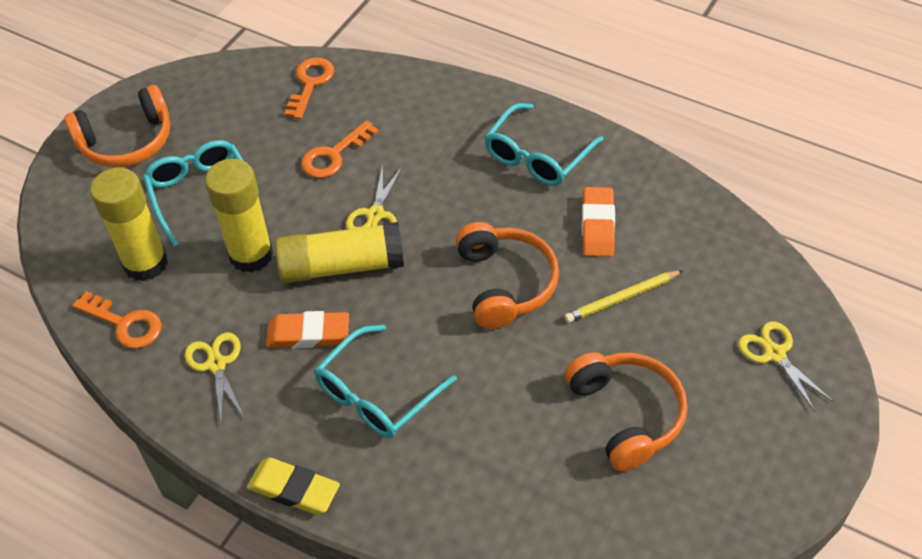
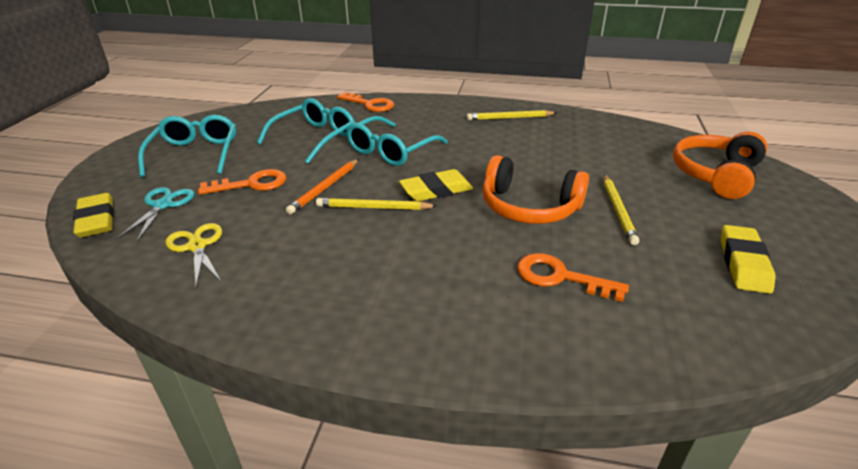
orange eraser: [266,311,349,349] [582,187,615,257] = 2 -> none = 0
orange headphones: [64,85,170,168] [456,222,559,329] [565,352,688,471] = 3 -> [482,155,589,224] [673,132,767,199] = 2
orange pencil: none = 0 -> [286,159,359,214] = 1
turquoise scissors: none = 0 -> [116,187,194,242] = 1
yellow eraser: [247,458,340,515] = 1 -> [73,193,114,238] [399,169,473,201] [721,225,776,294] = 3
yellow glue stick: [90,167,168,281] [205,159,273,273] [275,222,404,283] = 3 -> none = 0
yellow pencil: [564,270,684,323] = 1 -> [316,198,437,210] [467,110,557,120] [604,174,639,245] = 3
yellow scissors: [185,332,245,423] [346,164,402,230] [738,321,833,411] = 3 -> [166,223,222,287] = 1

